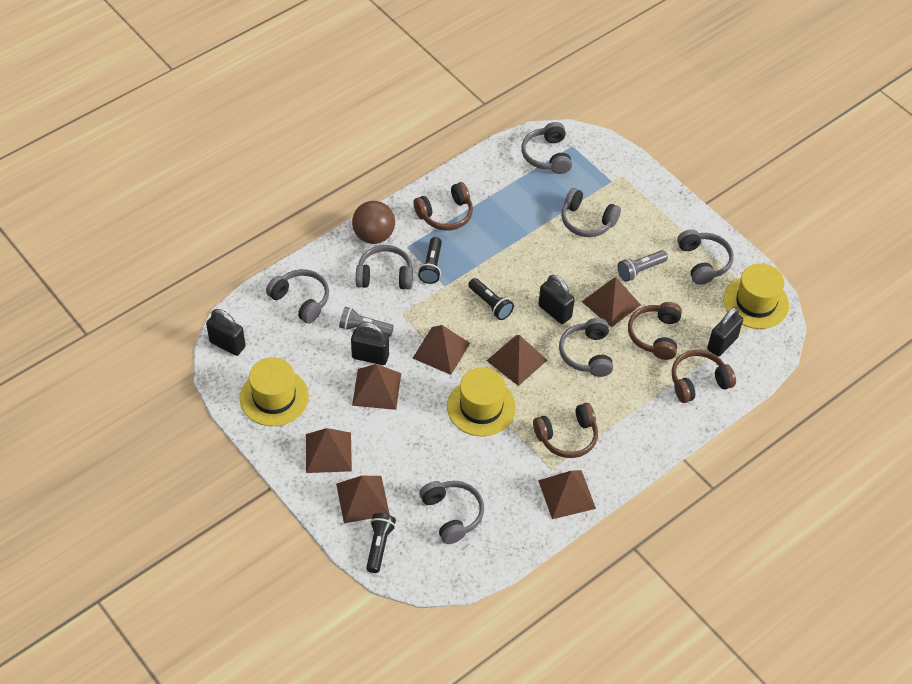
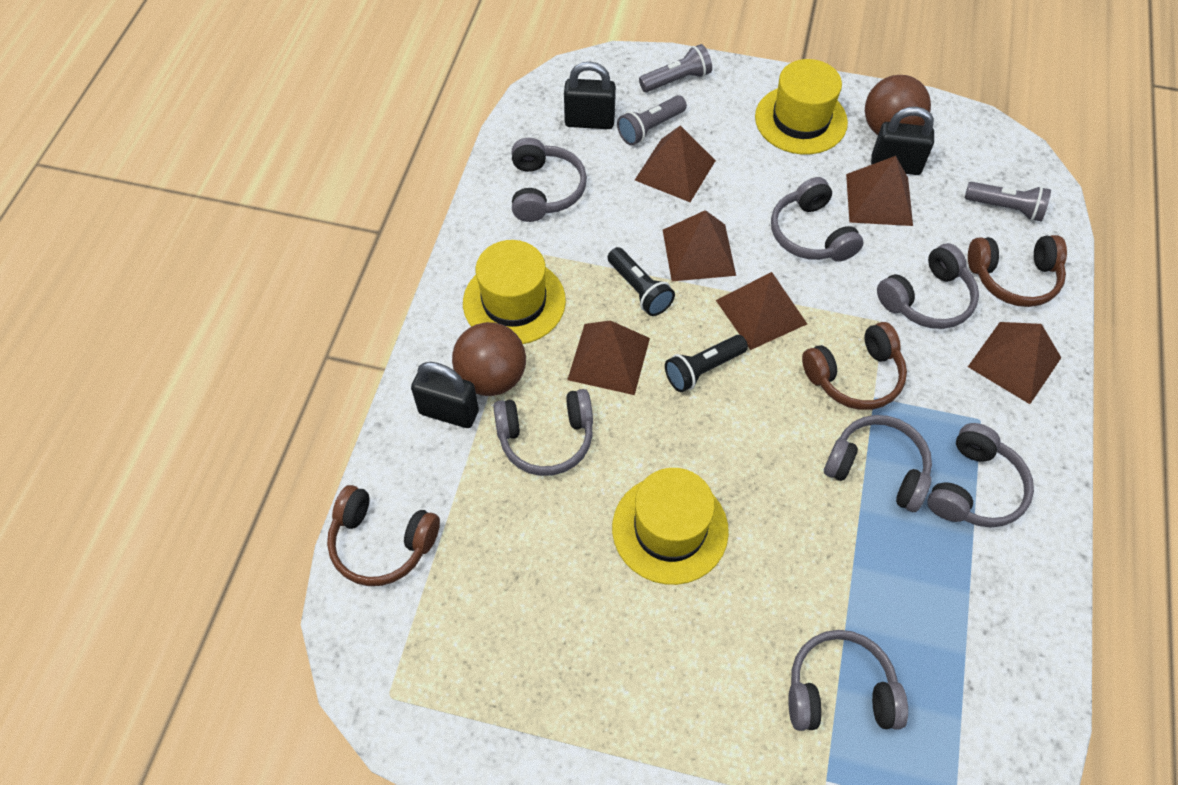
black flashlight: [366,513,396,573] [418,237,442,284] [468,278,514,320] = 3 -> [607,247,675,316] [665,335,748,392] = 2
black padlock: [206,309,246,356] [351,322,389,365] [539,275,575,324] [707,307,743,357] = 4 -> [411,362,479,428] [564,62,616,129] [871,107,934,175] = 3
brown ball: [352,201,395,244] = 1 -> [452,322,526,396] [865,75,931,135] = 2
brown headphones: [413,182,473,231] [533,403,598,458] [628,302,682,360] [672,350,736,403] = 4 -> [327,485,440,586] [802,322,907,410] [968,235,1067,307] = 3
brown pyramid: [306,428,352,473] [336,476,390,523] [352,364,401,410] [412,325,470,375] [486,335,547,386] [538,470,596,519] [582,277,641,327] = 7 -> [567,320,650,395] [635,126,716,202] [663,210,736,281] [716,272,807,350] [846,156,913,226] [968,322,1062,404] = 6
grey flashlight: [339,307,394,337] [618,250,668,282] = 2 -> [617,95,687,145] [639,44,712,92] [965,182,1051,221] = 3

